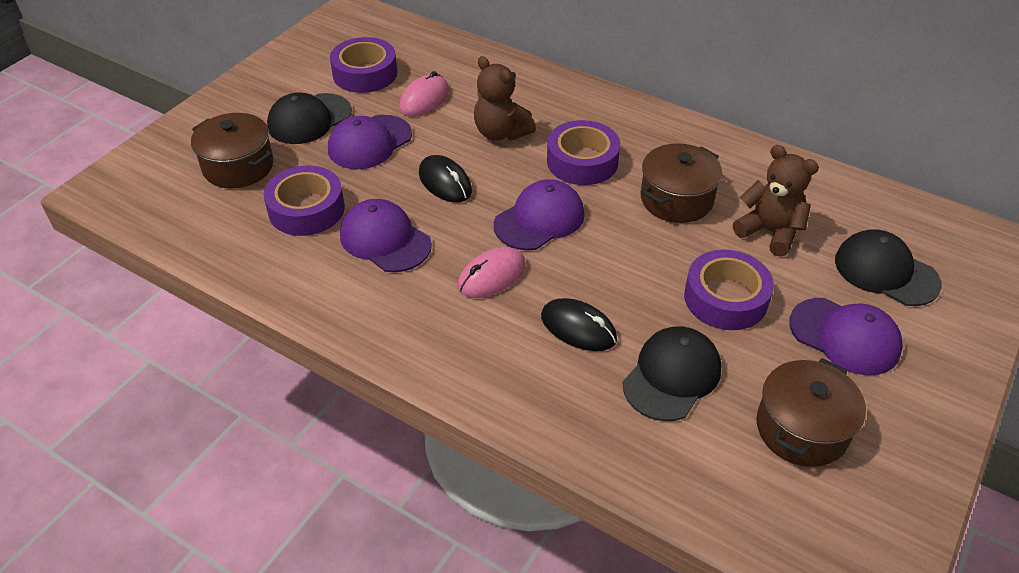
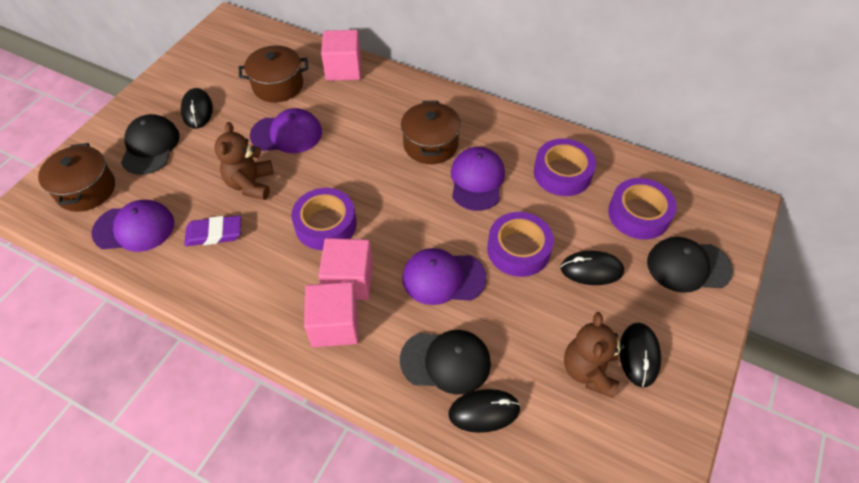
black mouse: [419,155,472,203] [541,298,617,351] = 2 -> [181,88,213,128] [448,389,521,433] [560,250,624,285] [619,323,661,387] = 4
pink cube: none = 0 -> [304,282,358,347] [319,238,373,300] [321,30,361,81] = 3
pink mouse: [399,71,449,116] [458,247,526,298] = 2 -> none = 0
purple eraser: none = 0 -> [184,215,241,246] = 1

